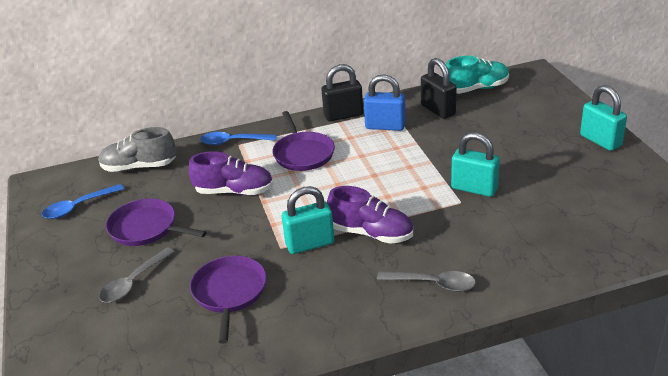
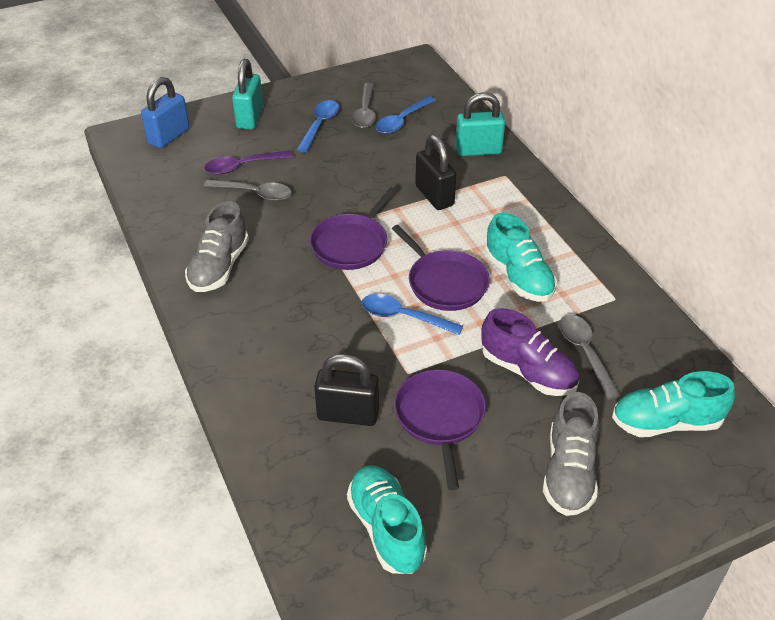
blue spoon: [42,184,124,219] [200,132,277,145] = 2 -> [297,100,339,153] [361,294,463,335] [376,96,436,134] = 3
grey shoe: [98,127,176,172] = 1 -> [185,201,249,292] [543,392,599,516] = 2
grey spoon: [99,247,175,303] [377,271,476,292] = 2 -> [204,179,292,201] [352,83,376,128] [559,315,621,400] = 3
purple shoe: [189,151,273,195] [327,186,413,244] = 2 -> [482,308,579,396] = 1
purple spoon: none = 0 -> [205,151,293,174] = 1
turquoise padlock: [282,186,334,254] [451,132,500,197] [580,85,627,151] = 3 -> [232,59,263,130] [455,92,505,156] = 2
turquoise shoe: [446,56,509,94] = 1 -> [347,465,427,574] [485,212,557,302] [612,371,735,437] = 3

